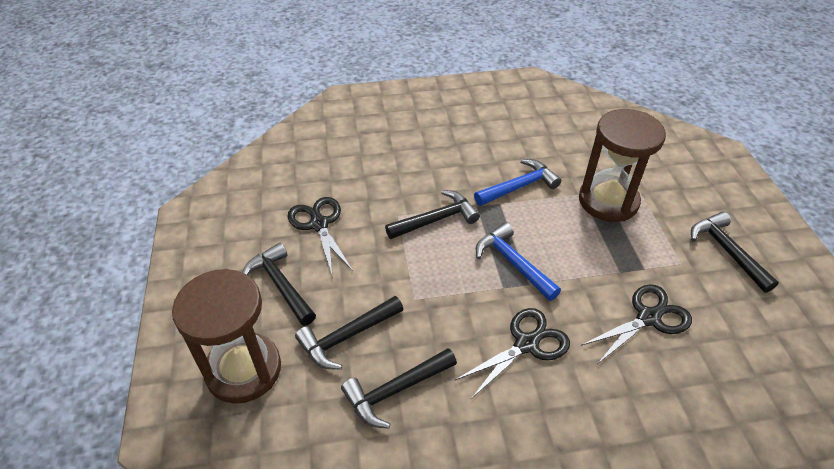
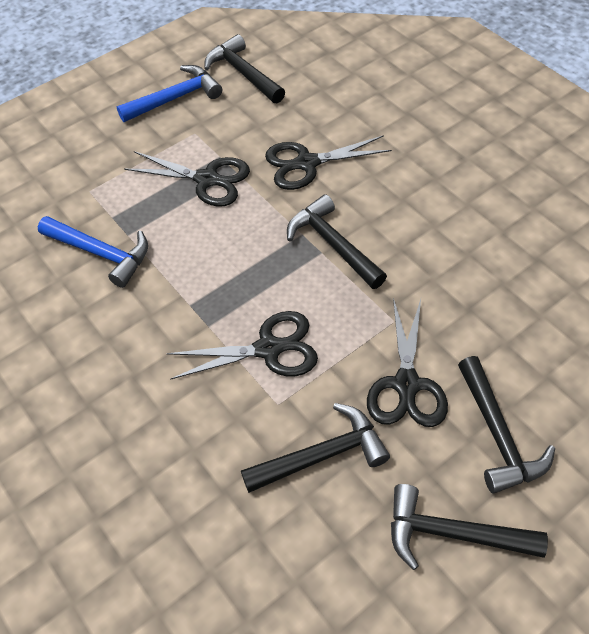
black scissors: [288,197,353,274] [455,308,570,399] [581,284,692,363] = 3 -> [124,151,250,207] [167,311,318,380] [265,135,392,190] [367,298,448,427] = 4
brown hourglass: [172,269,281,404] [579,109,666,222] = 2 -> none = 0

